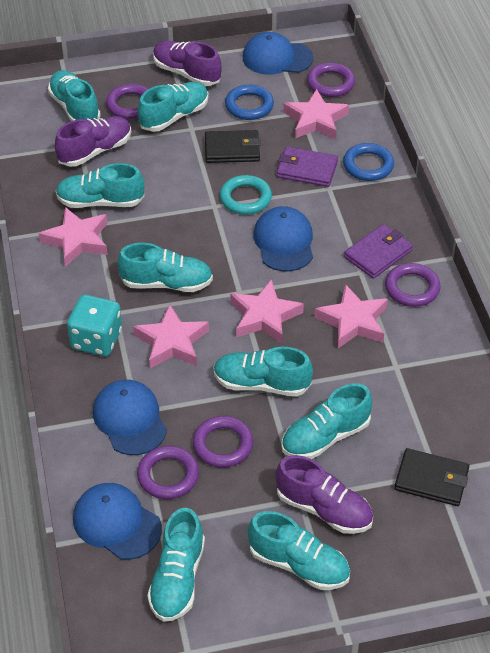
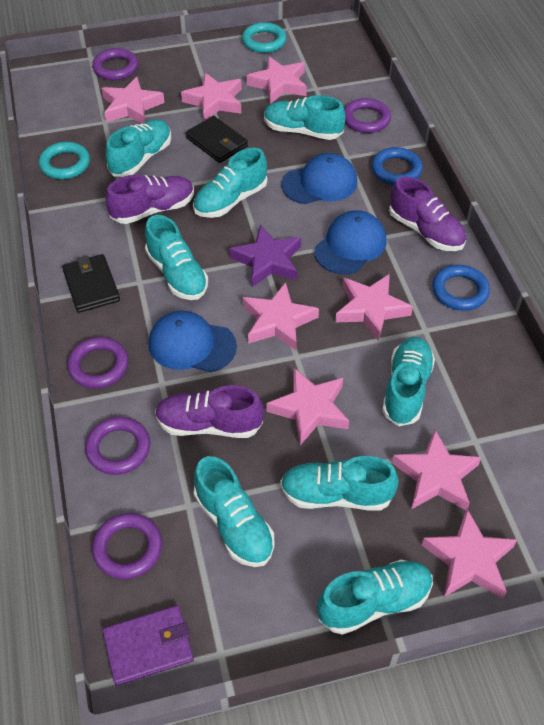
blue cap: [73,483,162,560] [93,380,167,455] [243,32,313,75] [253,206,313,271] = 4 -> [149,311,237,372] [281,153,357,204] [314,210,387,274] = 3
pink star: [39,207,108,267] [133,304,209,369] [230,279,304,343] [283,89,349,140] [314,284,388,348] = 5 -> [101,77,165,124] [181,73,242,121] [243,282,319,350] [247,56,307,104] [267,368,349,446] [335,274,413,341] [392,430,481,510] [422,509,517,598] = 8
purple star: none = 0 -> [229,225,301,287] = 1
purple wallet: [276,146,338,187] [344,224,413,279] = 2 -> [102,605,194,686] = 1
turquoise dice: [67,295,122,356] = 1 -> none = 0
turquoise ring: [220,175,272,215] = 1 -> [39,142,90,179] [242,22,286,53] = 2

